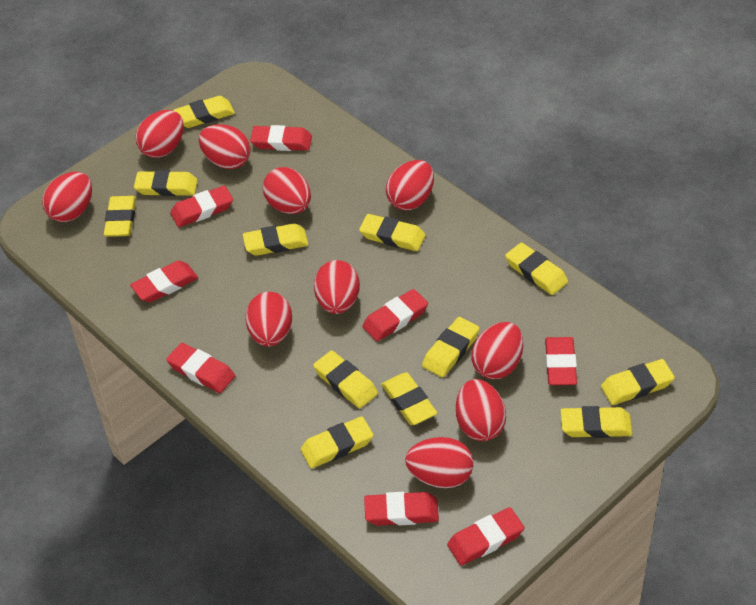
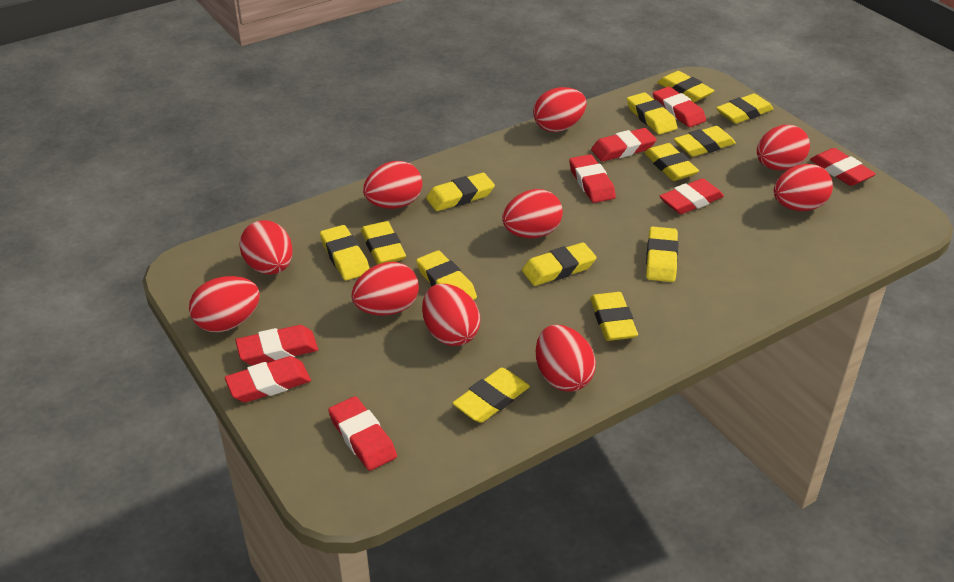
yellow eraser: [104,196,136,237] [134,170,198,196] [173,96,235,128] [243,223,308,256] [300,416,374,469] [313,350,378,409] [359,214,426,251] [381,372,437,425] [422,317,480,377] [505,242,568,295] [561,406,632,438] [601,359,675,405] = 12 -> [320,225,370,281] [361,221,406,265] [416,250,477,300] [426,173,495,211] [452,368,530,423] [522,242,597,286] [590,292,638,341] [627,92,677,134] [644,143,699,181] [646,226,678,282] [657,71,715,103] [674,126,736,157] [716,94,773,124] = 13

